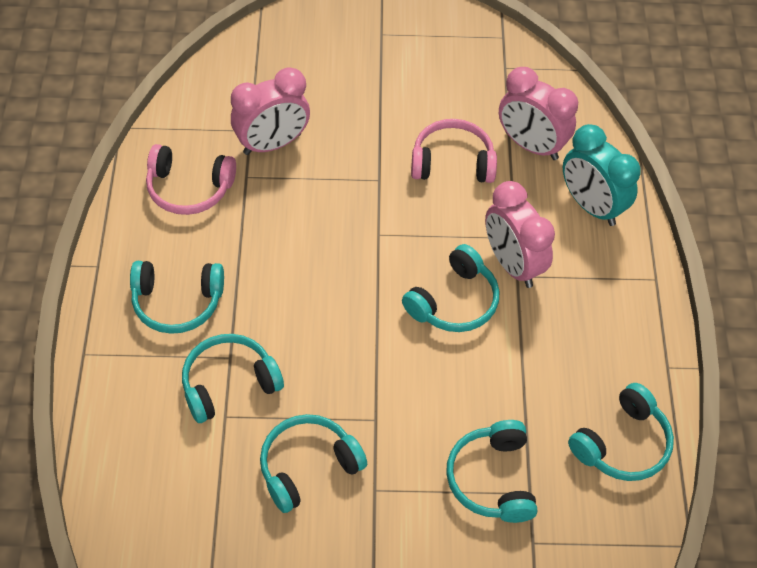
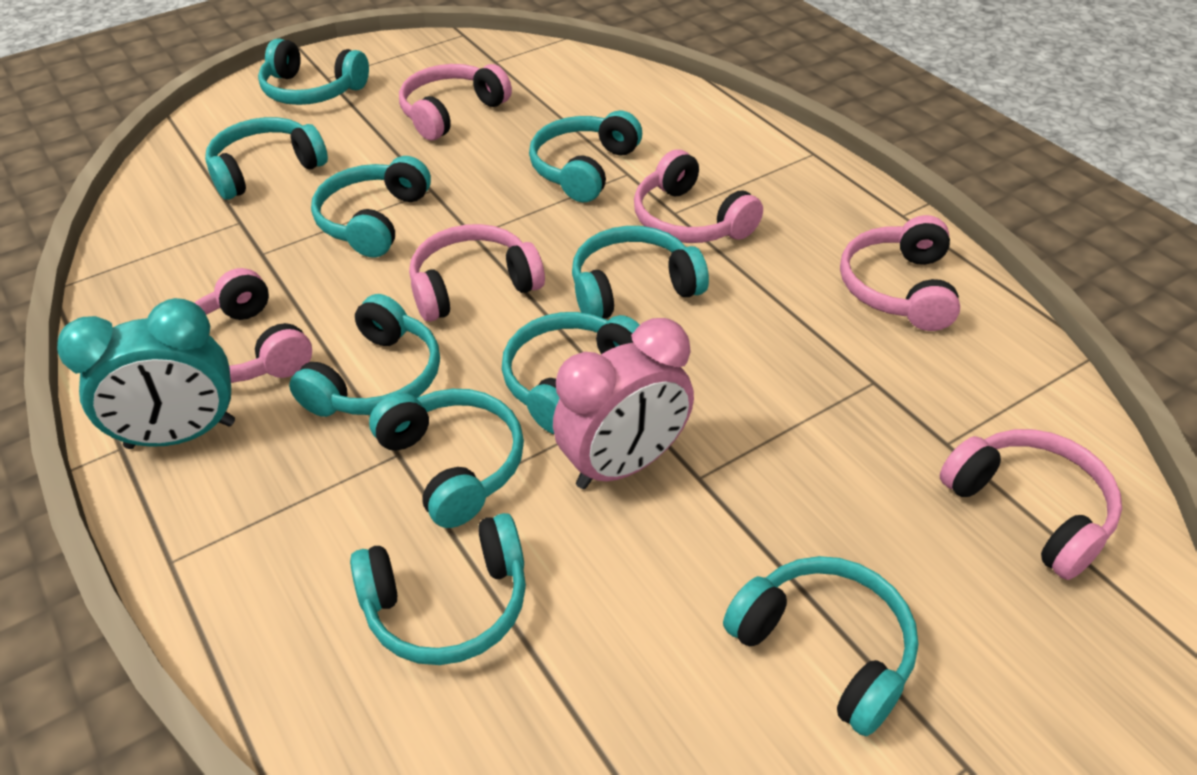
pink clock: [231,67,310,155] [485,181,555,288] [499,67,578,160] = 3 -> [553,318,694,489] = 1
pink headphones: [146,144,236,215] [411,119,497,183] = 2 -> [194,268,312,383] [399,64,512,140] [409,224,545,322] [634,149,763,243] [840,215,960,331] [939,429,1122,580] = 6
turquoise headphones: [130,261,224,334] [182,334,284,423] [260,414,367,513] [402,244,499,332] [446,420,537,523] [568,383,674,481] = 6 -> [205,117,328,200] [258,38,369,105] [289,294,440,417] [311,156,431,258] [350,513,526,665] [369,389,524,528] [502,312,640,434] [529,110,642,202] [572,226,709,318] [723,556,918,736] = 10

